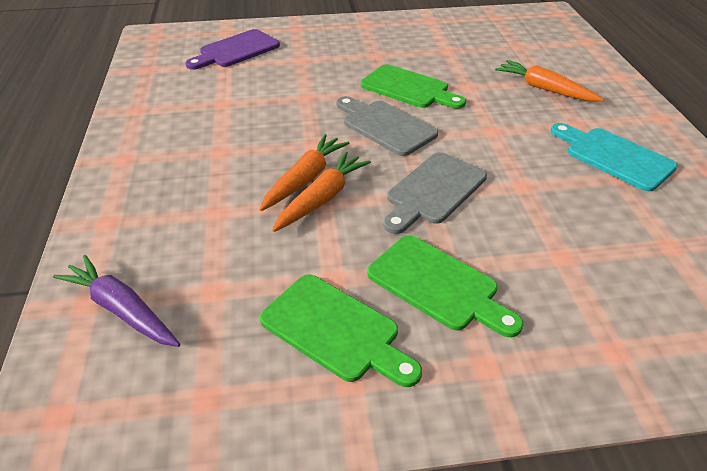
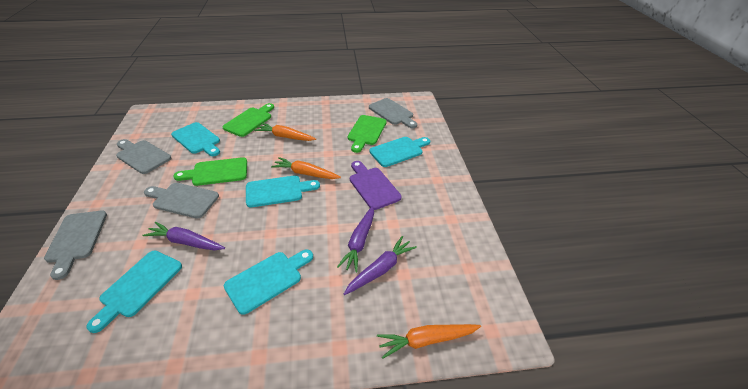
grey cutting board: [336,96,438,156] [383,152,487,234] = 2 -> [44,211,107,280] [116,139,171,174] [144,183,219,219] [369,98,417,128] = 4
purple carrot: [53,255,180,347] = 1 -> [142,222,225,250] [337,206,374,272] [344,236,417,295] = 3
turquoise cutting board: [551,123,678,191] = 1 -> [86,251,182,333] [171,122,220,156] [224,250,313,315] [246,176,320,207] [369,137,430,167] = 5

